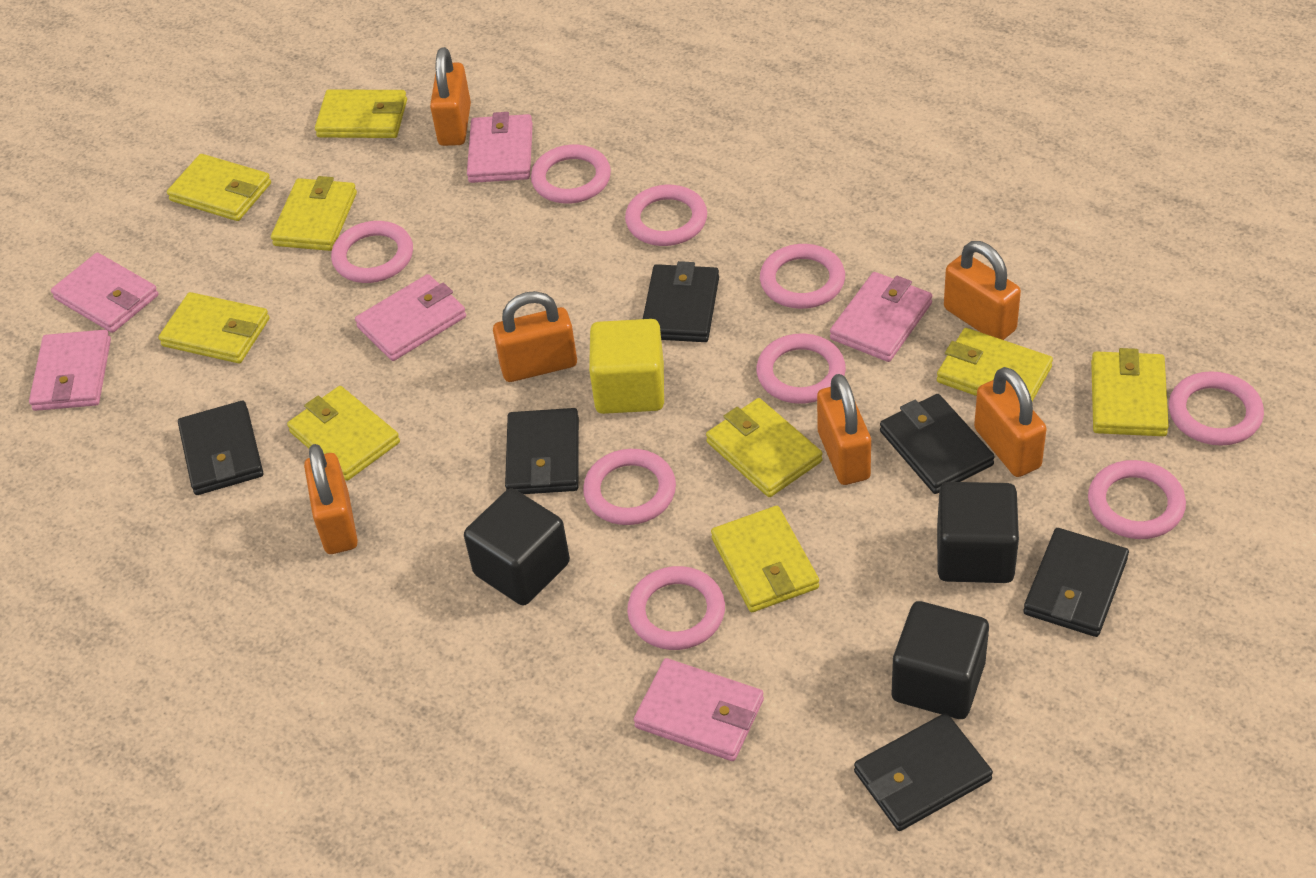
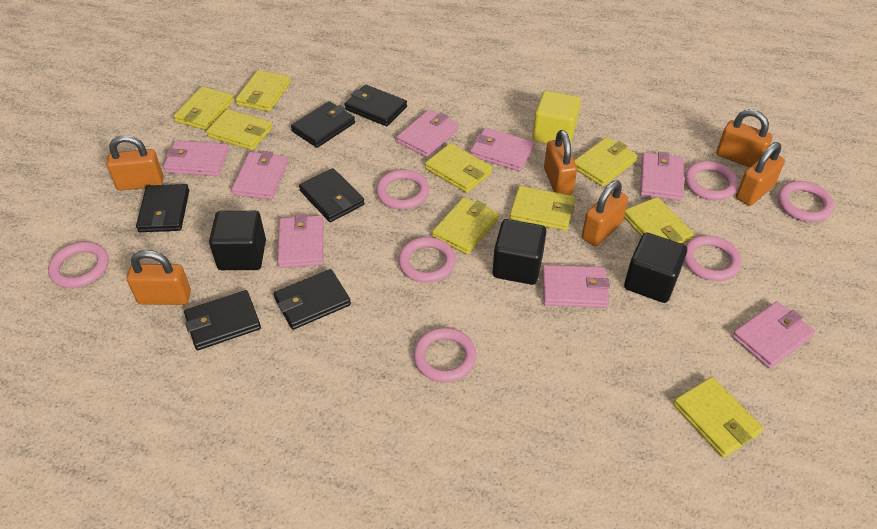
pink ring: [331,221,413,283] [531,144,611,204] [583,449,676,525] [625,185,707,246] [627,566,725,650] [757,333,846,404] [760,244,845,309] [1088,460,1186,539] [1169,371,1264,446] = 9 -> [48,242,109,288] [376,170,429,210] [398,237,456,283] [413,328,477,382] [684,235,742,281] [685,161,739,200] [778,181,834,222] = 7
pink wallet: [29,330,111,411] [51,253,159,333] [355,274,466,361] [467,112,533,183] [634,658,764,761] [830,272,933,362] = 6 -> [163,141,229,176] [232,151,288,200] [277,214,324,268] [397,110,459,157] [470,128,535,171] [542,265,610,308] [640,152,684,201] [732,301,815,369] = 8

